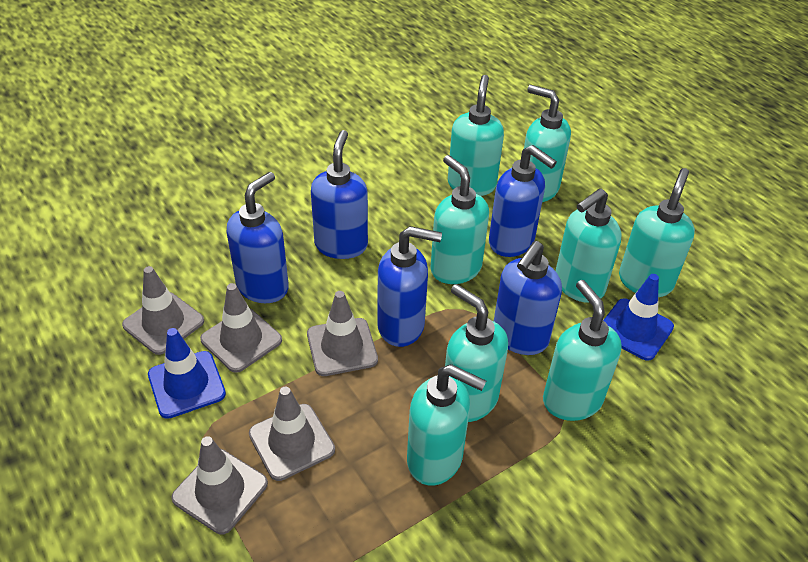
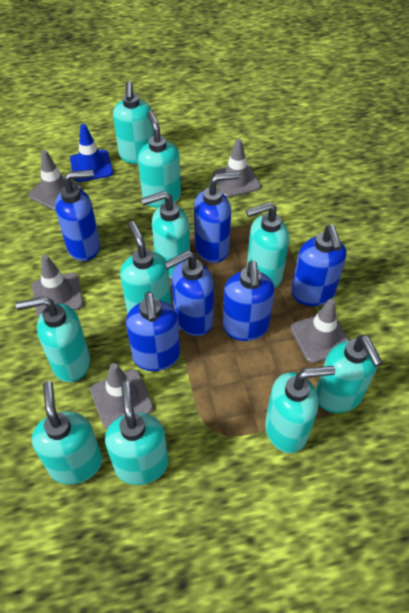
blue soap dispenser: [227,172,289,303] [311,130,368,259] [377,226,442,347] [489,145,557,257] [494,241,562,355] = 5 -> [55,170,100,261] [126,292,180,371] [164,251,214,336] [194,172,239,263] [223,261,275,341] [291,225,346,306] = 6
blue traffic cone: [148,328,226,419] [603,274,674,361] = 2 -> [70,124,113,182] = 1
turquoise soap dispenser: [407,364,486,486] [430,155,489,284] [445,284,508,422] [448,75,504,196] [524,85,571,202] [543,280,622,421] [555,188,622,303] [619,168,695,297] = 8 -> [16,296,90,382] [32,381,102,484] [105,382,168,485] [113,81,154,164] [120,221,171,314] [138,111,181,208] [141,191,190,278] [246,202,289,288] [265,366,335,453] [316,335,383,413] = 10

